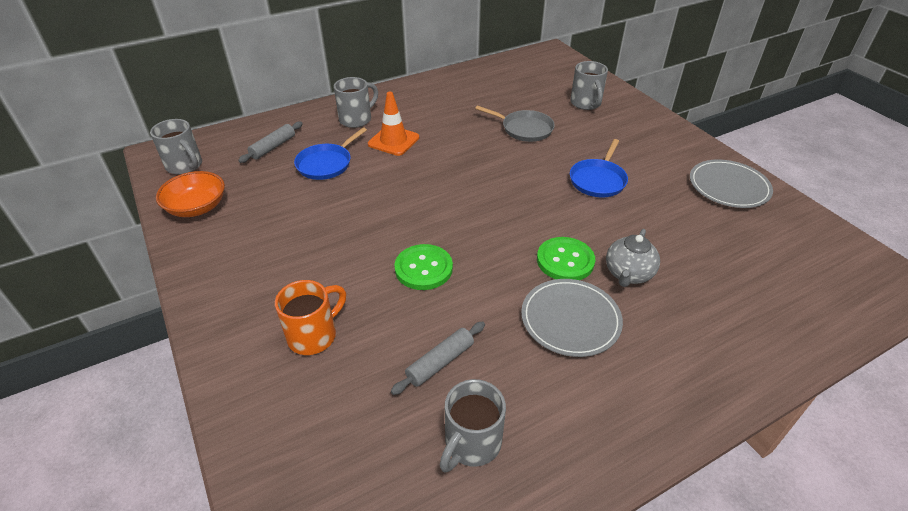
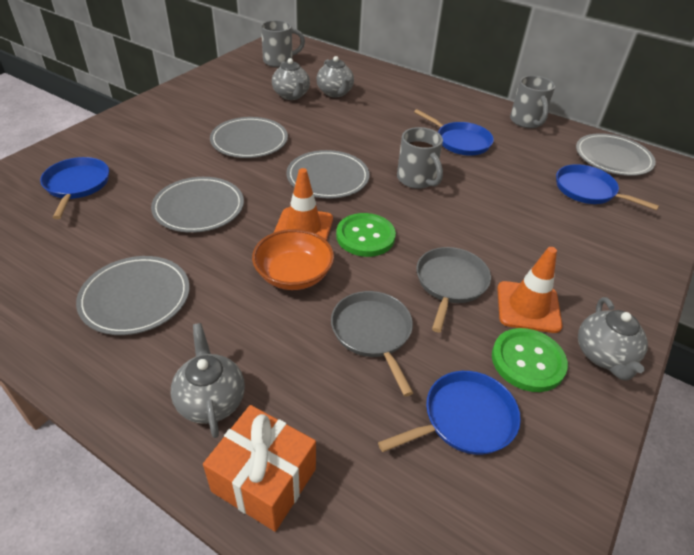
blue pan: [294,127,367,180] [570,139,628,197] = 2 -> [40,157,109,219] [378,371,521,455] [414,109,494,155] [556,164,659,210] = 4
grey mug: [150,119,202,175] [334,77,378,128] [440,379,506,472] [570,61,608,110] = 4 -> [261,20,305,67] [397,127,443,189] [510,75,555,128] = 3
grey pan: [475,106,555,142] = 1 -> [331,291,413,397] [416,247,491,332] = 2
grey plate: [521,279,623,357] [690,159,773,208] = 2 -> [76,256,190,335] [151,177,244,233] [210,117,288,158] [286,150,370,199] [576,133,656,176] = 5
grey rolling pin: [238,122,303,163] [391,321,485,395] = 2 -> none = 0
grey teapot: [606,229,660,287] = 1 -> [171,323,245,438] [272,58,310,100] [317,56,354,97] [578,297,648,380] = 4
orange gift: none = 0 -> [203,405,316,532] = 1
orange mug: [275,280,346,355] = 1 -> none = 0
orange traffic cone: [368,92,419,156] = 1 -> [274,168,333,240] [497,247,562,333] = 2

